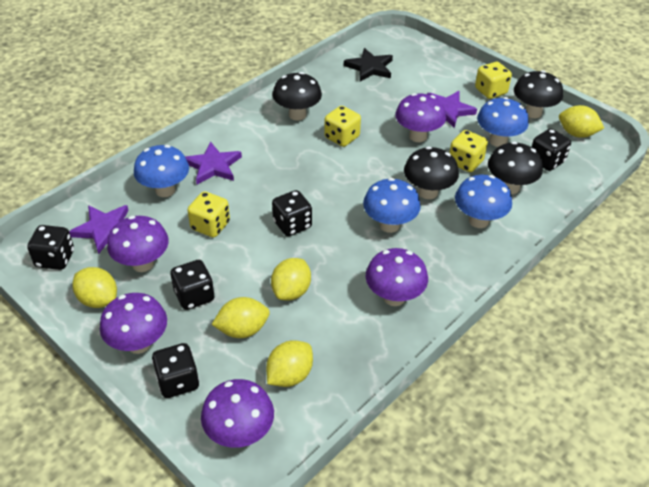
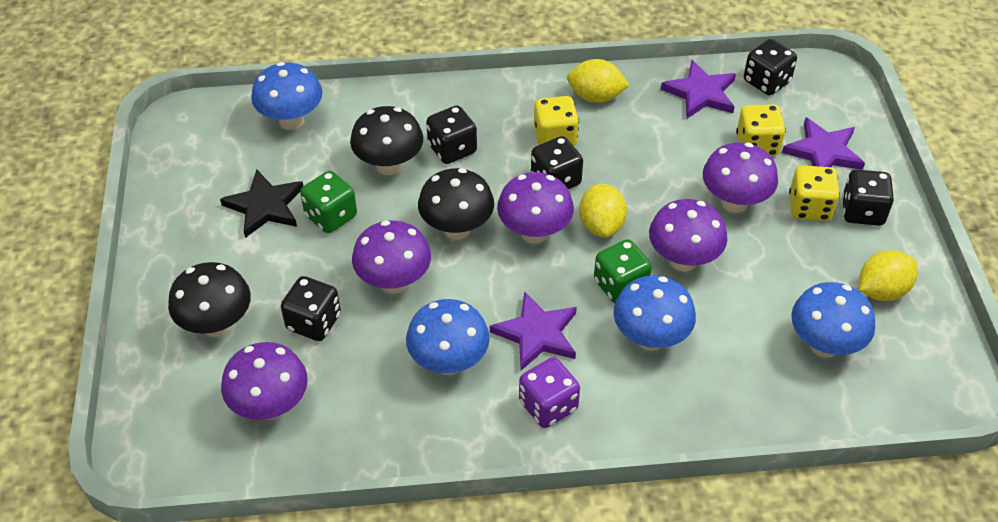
black mushroom: [273,72,322,120] [404,146,459,199] [488,142,543,194] [514,70,563,118] = 4 -> [168,262,251,337] [350,106,423,175] [418,168,494,240] = 3
green dice: none = 0 -> [300,171,357,233] [594,239,652,303] = 2
purple dice: none = 0 -> [519,357,580,428] = 1
yellow dice: [187,191,230,237] [324,106,361,147] [449,130,488,172] [475,62,512,99] = 4 -> [534,96,579,146] [736,104,786,156] [789,165,840,221] = 3
yellow lemon: [72,267,117,308] [212,297,270,338] [266,341,313,387] [271,258,311,301] [559,105,604,138] = 5 -> [567,59,630,103] [579,184,627,238] [859,250,918,301] = 3

